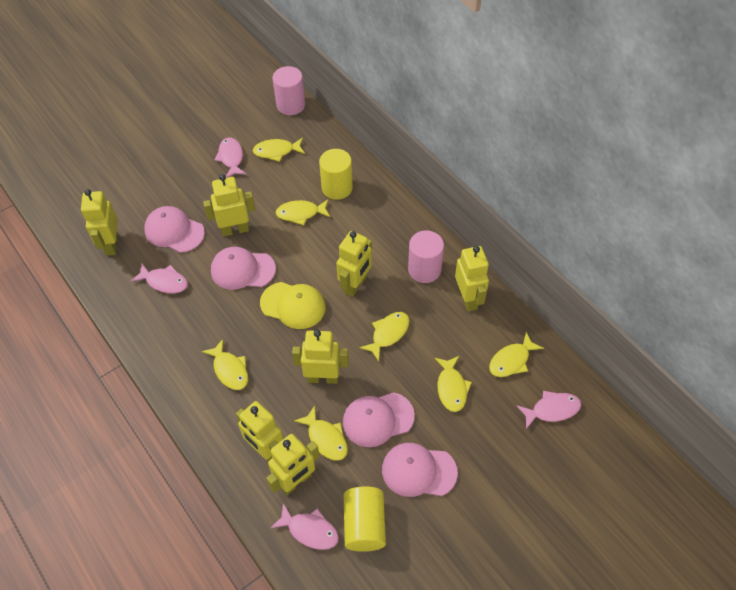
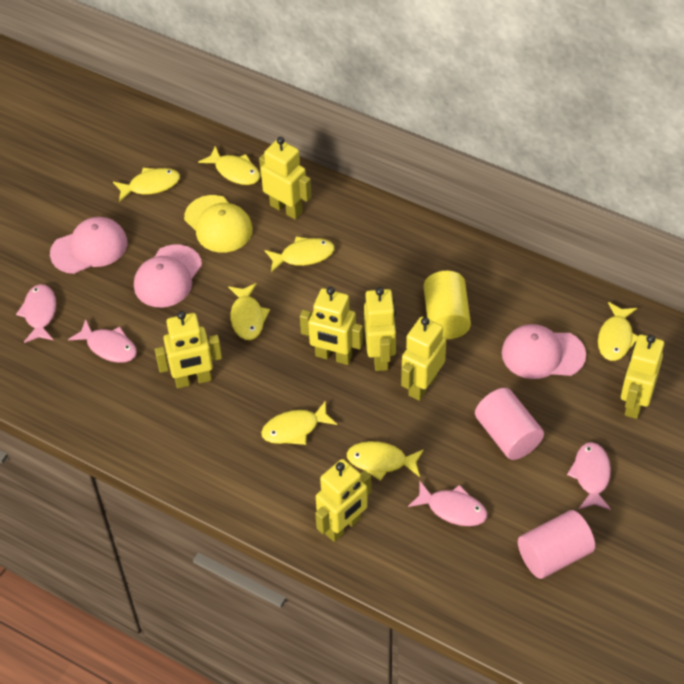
pink cap: [144,206,205,253] [211,247,276,290] [343,392,415,447] [382,443,458,497] = 4 -> [50,217,128,274] [134,245,202,307] [502,324,586,379] = 3
yellow cylinder: [319,149,353,200] [344,486,386,552] = 2 -> [424,271,471,339] = 1

